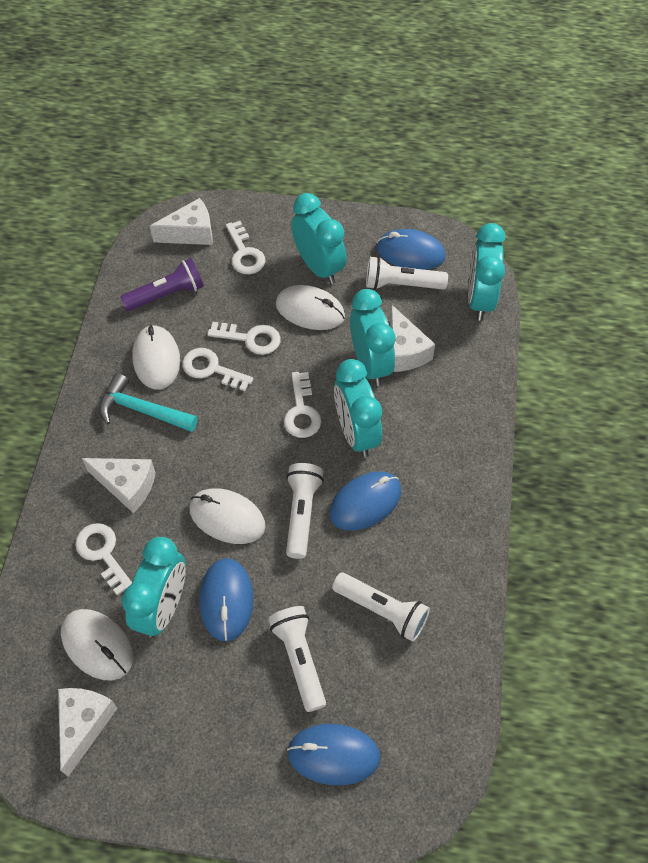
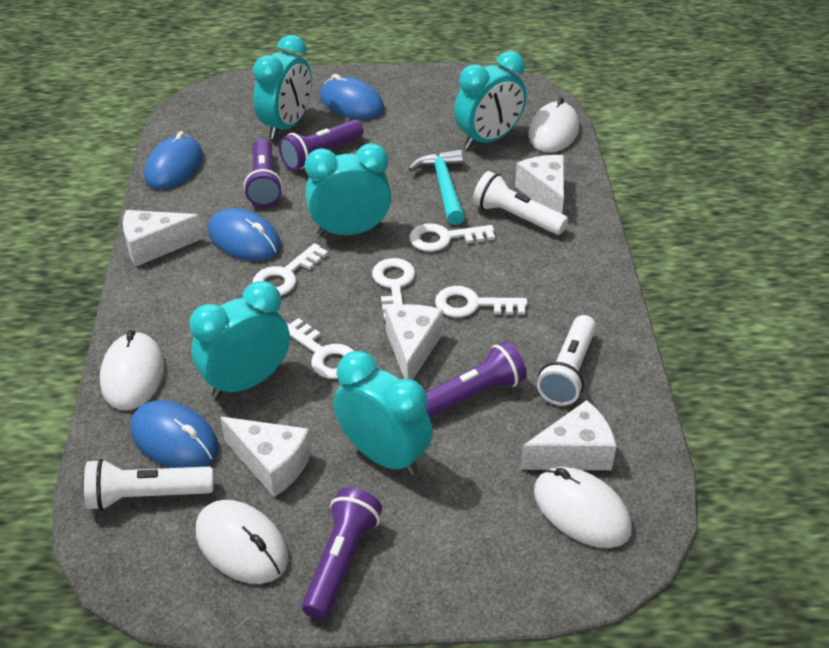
purple flashlight: [120,258,204,311] = 1 -> [244,138,283,207] [279,120,363,170] [302,487,382,620] [426,341,527,418] = 4
white cheese: [58,688,118,776] [82,458,156,513] [150,198,213,245] [390,304,435,372] = 4 -> [123,210,203,267] [220,417,311,497] [385,304,443,380] [515,155,564,214] [520,400,617,470] = 5
white flashlight: [268,606,326,712] [286,463,324,559] [332,572,430,642] [366,256,448,290] = 4 -> [84,459,213,511] [473,171,568,235] [537,315,596,406] = 3

